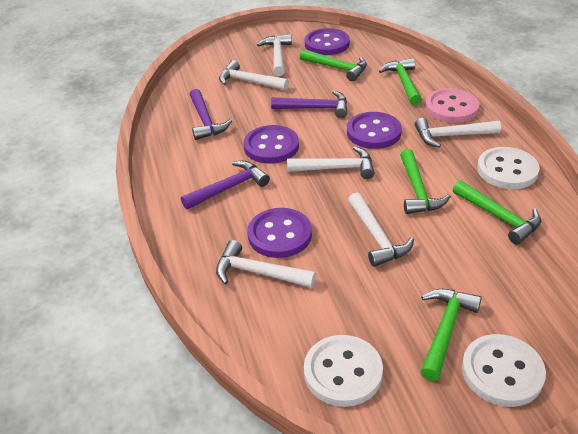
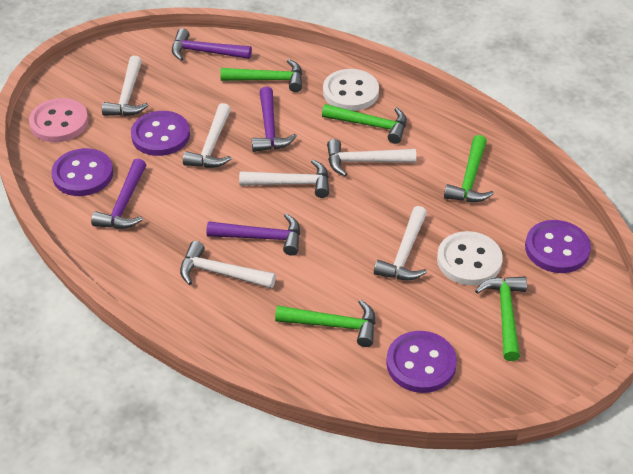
purple hammer: [181,161,270,210] [190,89,232,140] [271,91,347,118] = 3 -> [91,158,146,229] [172,28,252,61] [206,213,300,256] [252,87,297,152] = 4
white button: [304,335,383,407] [462,334,546,407] [477,147,540,189] = 3 -> [323,69,379,111] [437,231,503,285] = 2

